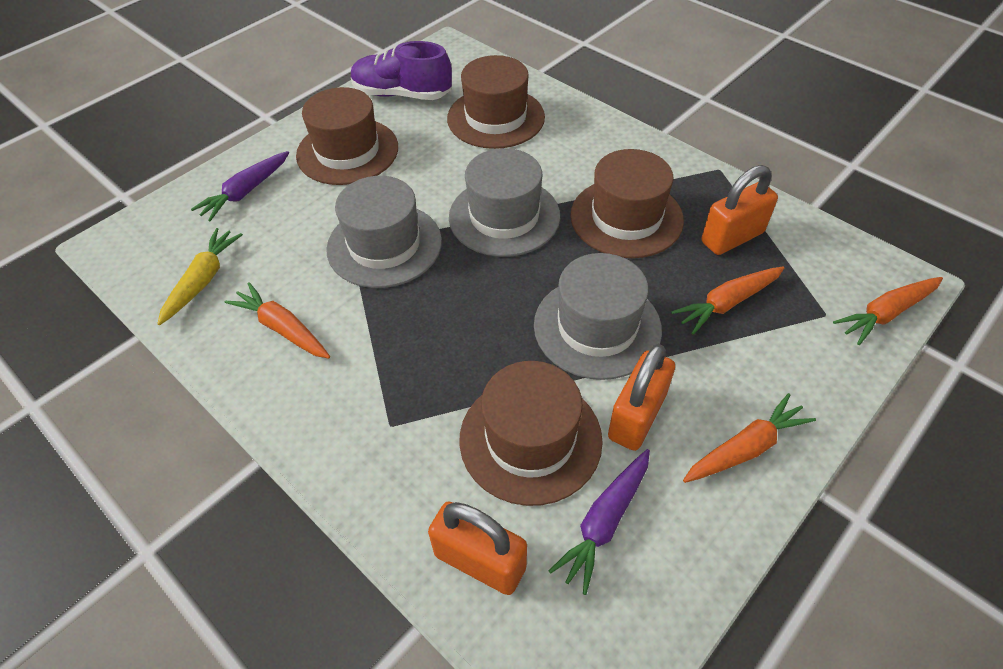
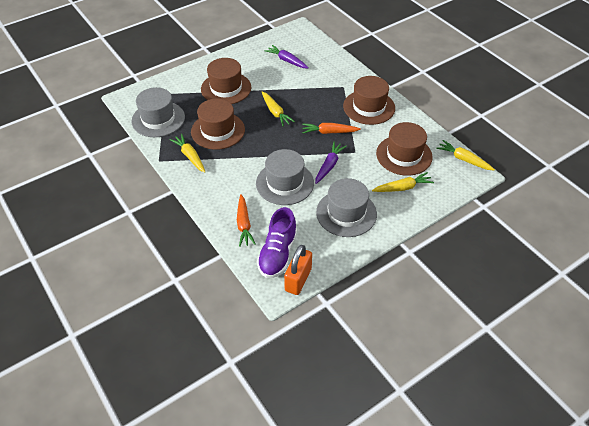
orange carrot: [225,282,330,359] [671,267,784,335] [683,393,816,483] [833,277,943,345] = 4 -> [237,194,256,247] [302,123,361,134] = 2
orange padlock: [428,501,527,595] [608,344,675,451] [702,165,778,255] = 3 -> [284,245,312,295] = 1
yellow carrot: [157,228,243,325] = 1 -> [170,134,205,173] [262,92,295,127] [372,172,434,192] [436,140,495,171] = 4

